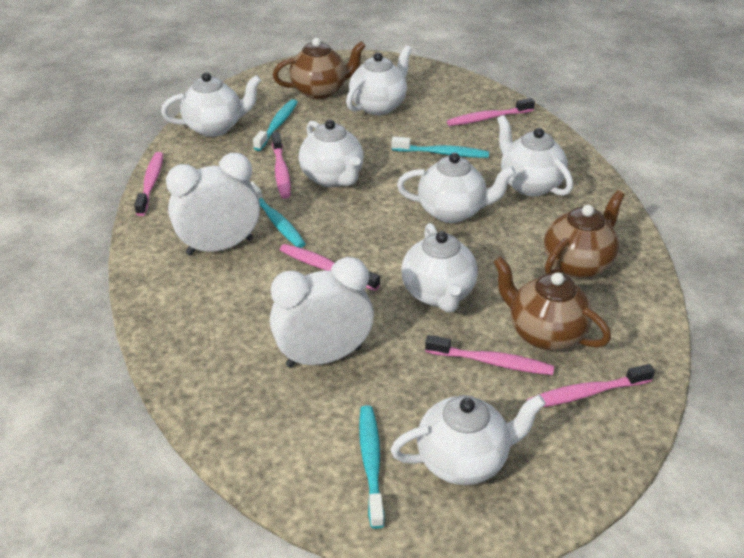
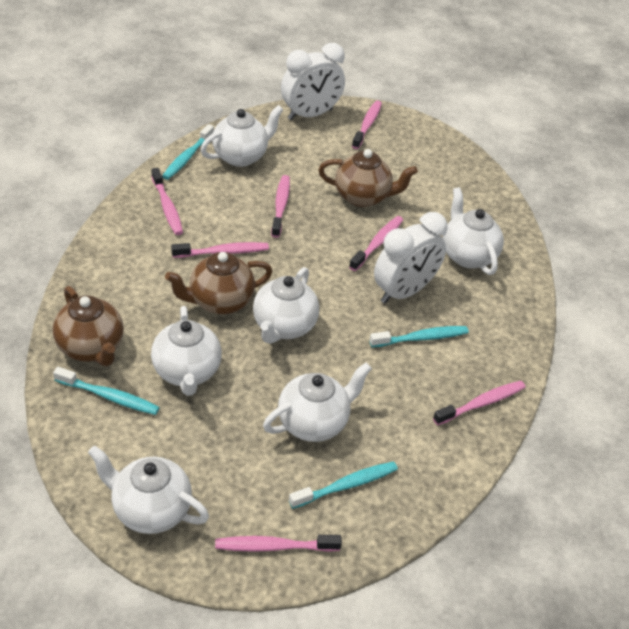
pink toothbrush: [134,152,163,216] [272,132,291,199] [280,244,380,291] [425,335,554,375] [447,98,535,126] [527,364,655,407] = 6 -> [151,168,183,235] [171,242,269,258] [215,535,342,552] [271,175,290,238] [349,216,403,271] [352,101,382,149] [433,381,525,425] = 7
white teapot: [161,72,261,137] [299,119,364,187] [346,45,412,115] [391,395,546,485] [397,153,516,223] [401,223,478,312] [497,115,573,196] = 7 -> [88,446,209,534] [151,306,222,396] [201,105,283,167] [253,267,319,344] [263,363,372,442] [443,187,504,275] = 6

